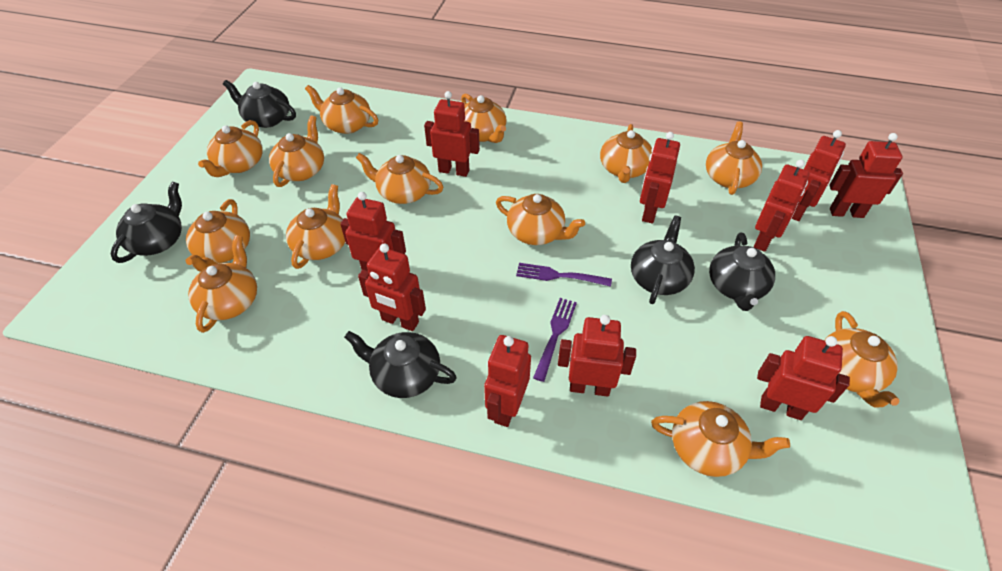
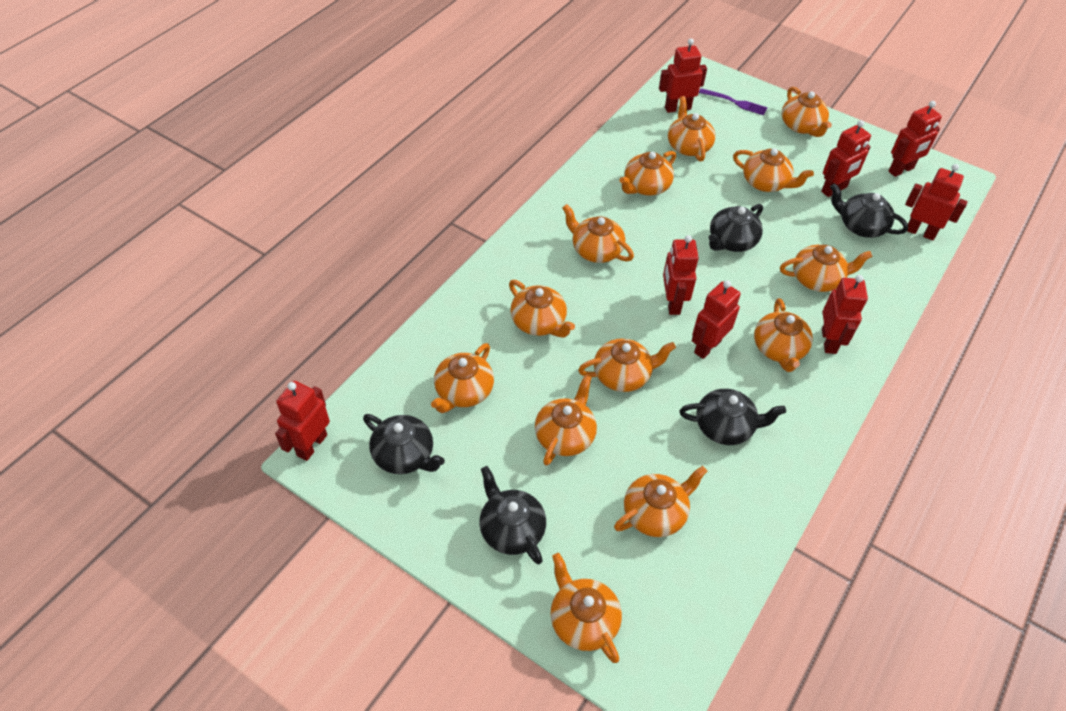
purple fork: [516,263,612,287] [533,298,577,382] = 2 -> [699,88,768,115] = 1
red robot: [340,192,406,271] [358,244,426,331] [424,91,480,177] [484,335,531,427] [558,315,636,397] [640,132,680,223] [754,160,810,252] [757,336,850,420] [791,130,846,221] [829,133,903,218] = 10 -> [275,381,330,461] [659,39,707,113] [663,235,699,315] [692,280,741,359] [821,120,871,197] [822,275,868,354] [888,101,942,177] [905,164,968,240] = 8

